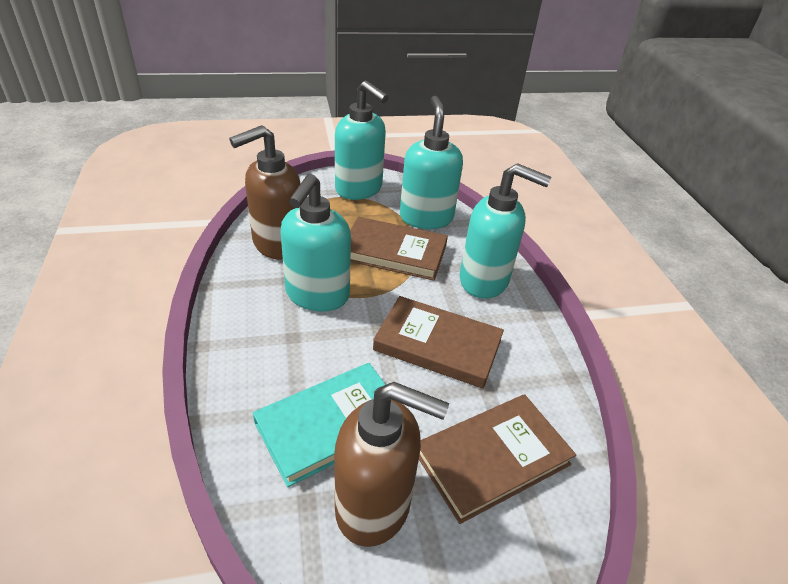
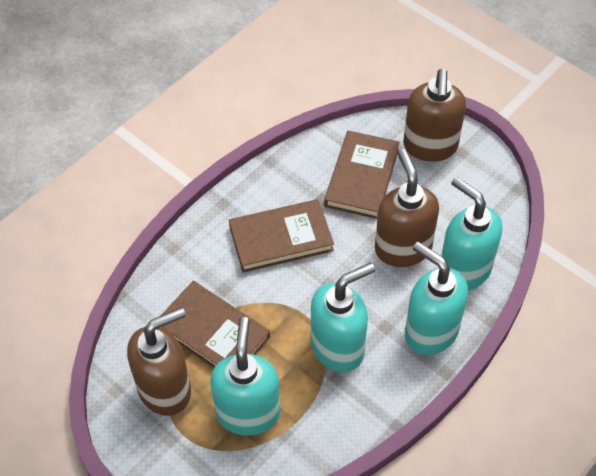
brown soap dispenser: [229,125,301,260] [334,382,449,547] = 2 -> [127,307,191,416] [375,149,439,267] [403,69,466,162] = 3
turquoise book: [253,363,386,487] = 1 -> none = 0

